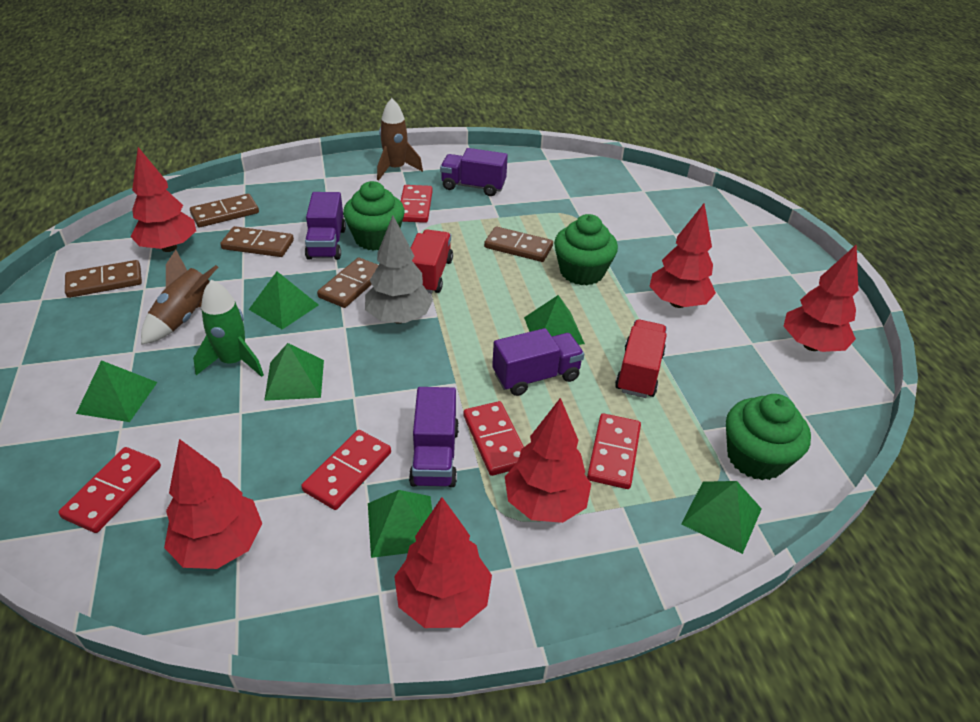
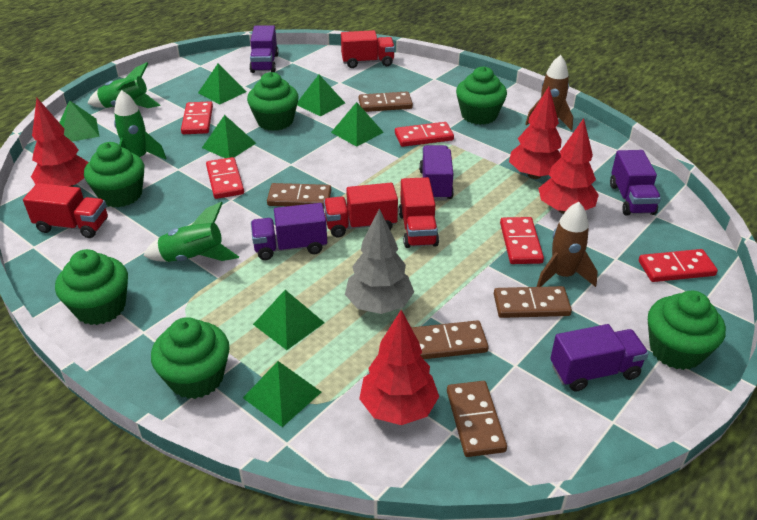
green cupcake: [343,181,405,251] [554,214,618,285] [726,394,811,480] = 3 -> [55,249,128,325] [84,142,144,207] [151,317,230,399] [247,72,299,131] [456,66,507,125] [648,291,726,370] = 6
green pyramid: [76,360,157,422] [249,272,319,330] [264,343,324,401] [368,490,432,558] [524,295,585,345] [681,481,762,554] = 6 -> [59,100,99,142] [198,64,247,104] [202,115,256,158] [243,361,321,427] [253,290,325,350] [297,75,345,117] [331,102,384,147] = 7
green rocket: [193,280,264,377] = 1 -> [87,62,160,108] [114,90,166,159] [143,202,239,262] = 3
purple truck: [305,192,346,260] [409,387,459,487] [440,148,508,196] [492,328,584,396] = 4 -> [249,25,279,73] [251,203,327,260] [419,145,454,200] [550,324,649,391] [610,150,661,216] = 5
red tree: [130,147,196,252] [164,439,262,569] [394,497,492,628] [505,398,591,523] [649,203,716,308] [784,244,858,352] = 6 -> [31,98,89,187] [359,310,439,425] [509,87,562,179] [538,118,599,214] = 4
red truck: [411,230,453,294] [615,319,667,398] = 2 -> [23,183,108,238] [324,183,398,237] [341,30,395,68] [399,177,439,248] = 4

